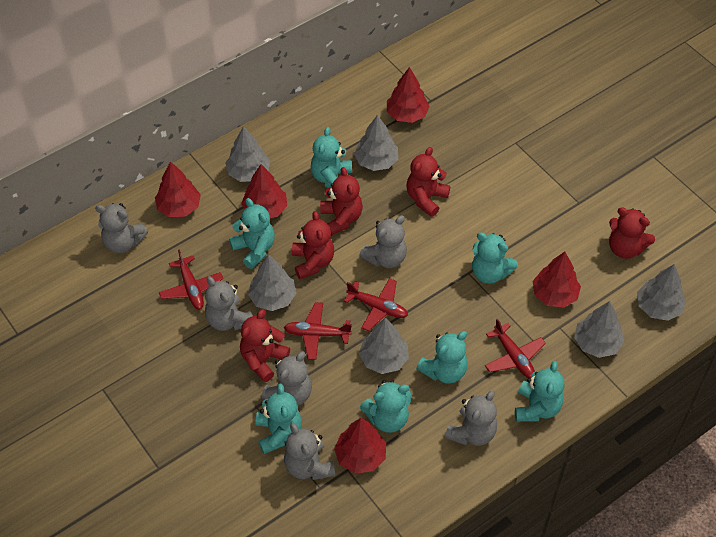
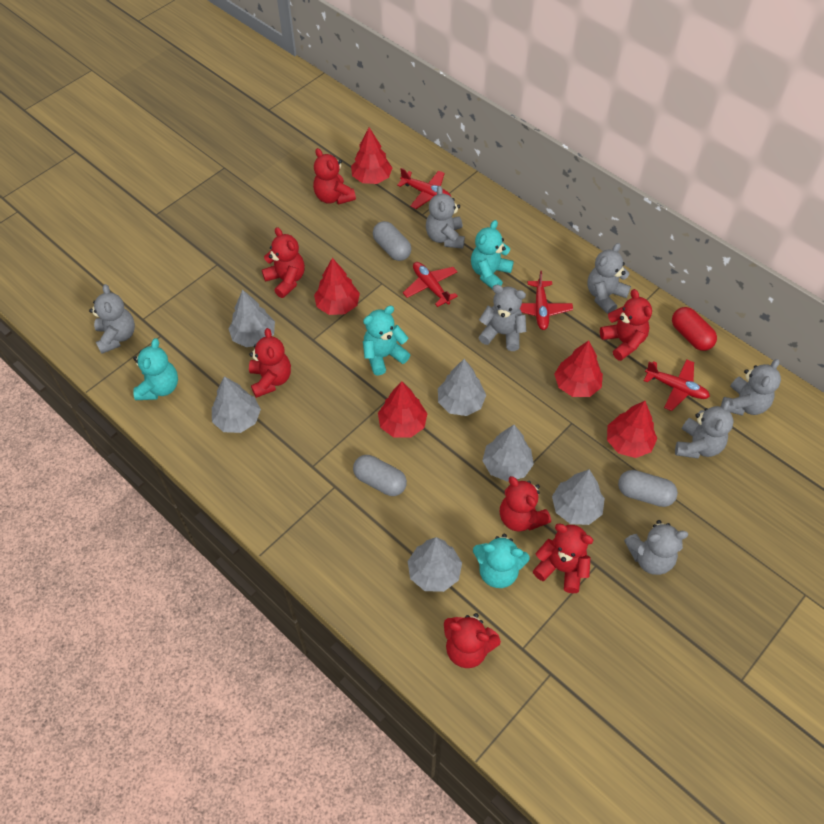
grey capsule: none = 0 -> [353,455,407,496] [373,221,411,261] [618,470,678,507] = 3
grey teddy bear: [95,203,148,253] [205,276,253,331] [262,351,312,406] [284,423,335,480] [359,215,407,268] [445,390,497,446] = 6 -> [89,284,135,354] [426,186,465,249] [478,285,526,351] [587,243,631,314] [624,520,688,575] [675,400,733,459] [721,359,781,415] = 7
red capsule: none = 0 -> [672,307,717,351] = 1
red teddy bear: [240,309,290,382] [292,211,334,279] [320,167,363,236] [406,147,450,217] [609,207,655,259] = 5 -> [249,328,291,398] [262,227,305,298] [313,148,356,205] [444,613,501,668] [500,476,551,532] [533,524,593,593] [600,289,652,361] = 7
turquoise teddy bear: [229,198,275,269] [256,383,302,454] [311,127,352,188] [360,380,411,433] [416,331,468,384] [472,232,518,284] [515,361,564,422] = 7 -> [133,338,178,400] [363,306,410,376] [471,220,514,289] [473,534,530,588] = 4

